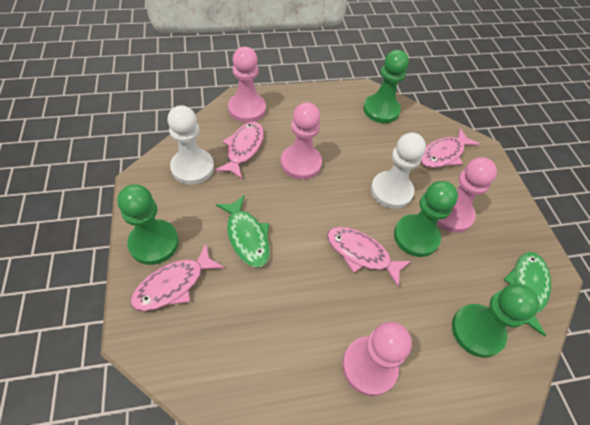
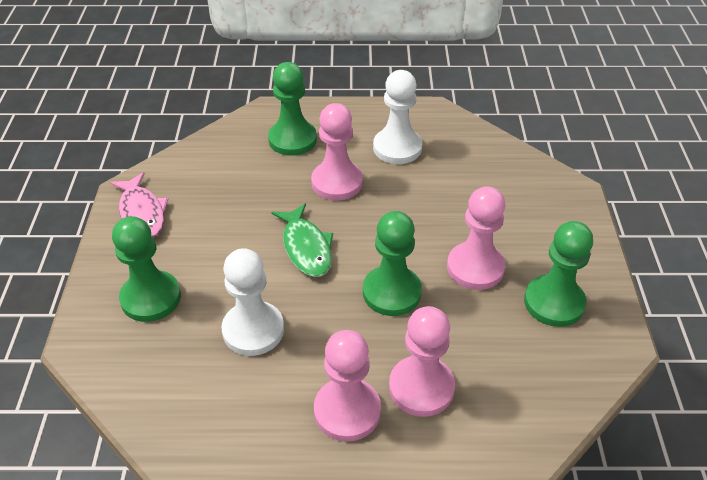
green fish: [216,195,270,268] [503,252,551,336] = 2 -> [271,203,333,277] = 1
pink fish: [130,244,224,311] [215,122,264,179] [327,227,411,287] [421,128,480,168] = 4 -> [110,172,168,238] = 1

